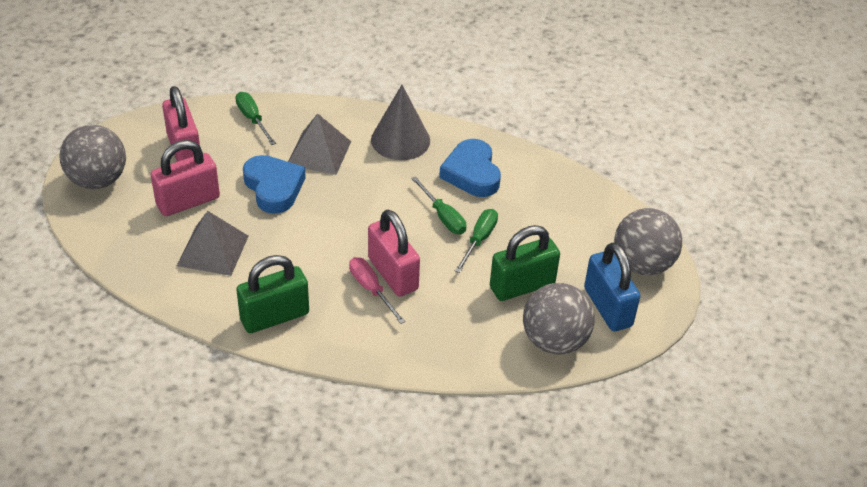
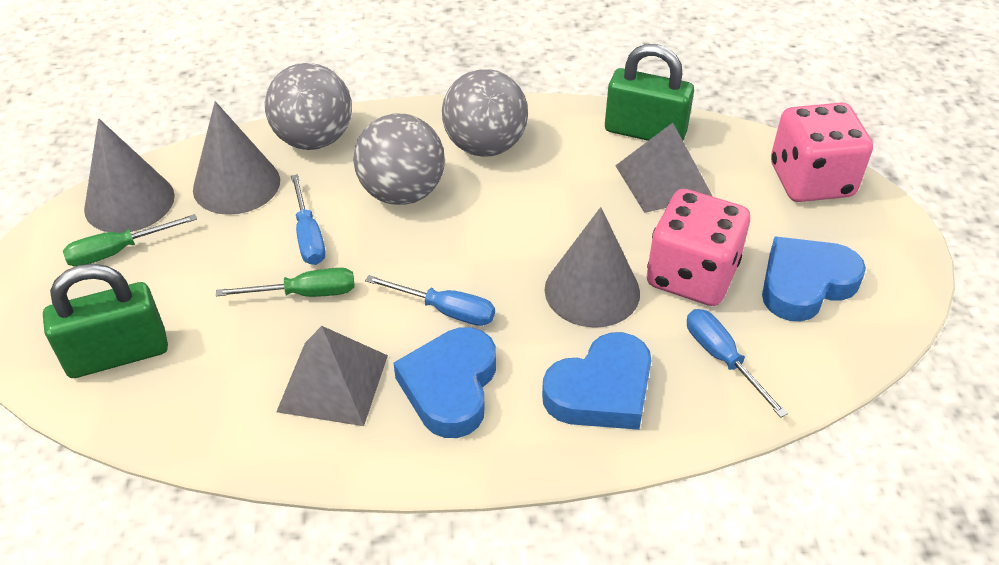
blue heart: [243,155,306,214] [439,139,501,197] = 2 -> [394,327,496,438] [542,332,651,430] [762,237,866,321] = 3
blue padlock: [584,242,640,331] = 1 -> none = 0
blue screwdriver: none = 0 -> [291,174,326,265] [365,275,495,326] [687,309,788,418] = 3
green screwdriver: [235,92,276,145] [411,176,466,234] [455,209,498,273] = 3 -> [63,214,197,267] [216,268,354,297] = 2
grey cone: [371,85,430,160] = 1 -> [84,118,175,233] [193,101,280,215] [544,207,640,328] = 3
pink dice: none = 0 -> [647,189,750,306] [771,102,873,202] = 2
pink padlock: [151,140,220,216] [162,86,200,162] [368,210,420,297] = 3 -> none = 0
pink screwdriver: [349,257,406,324] = 1 -> none = 0

